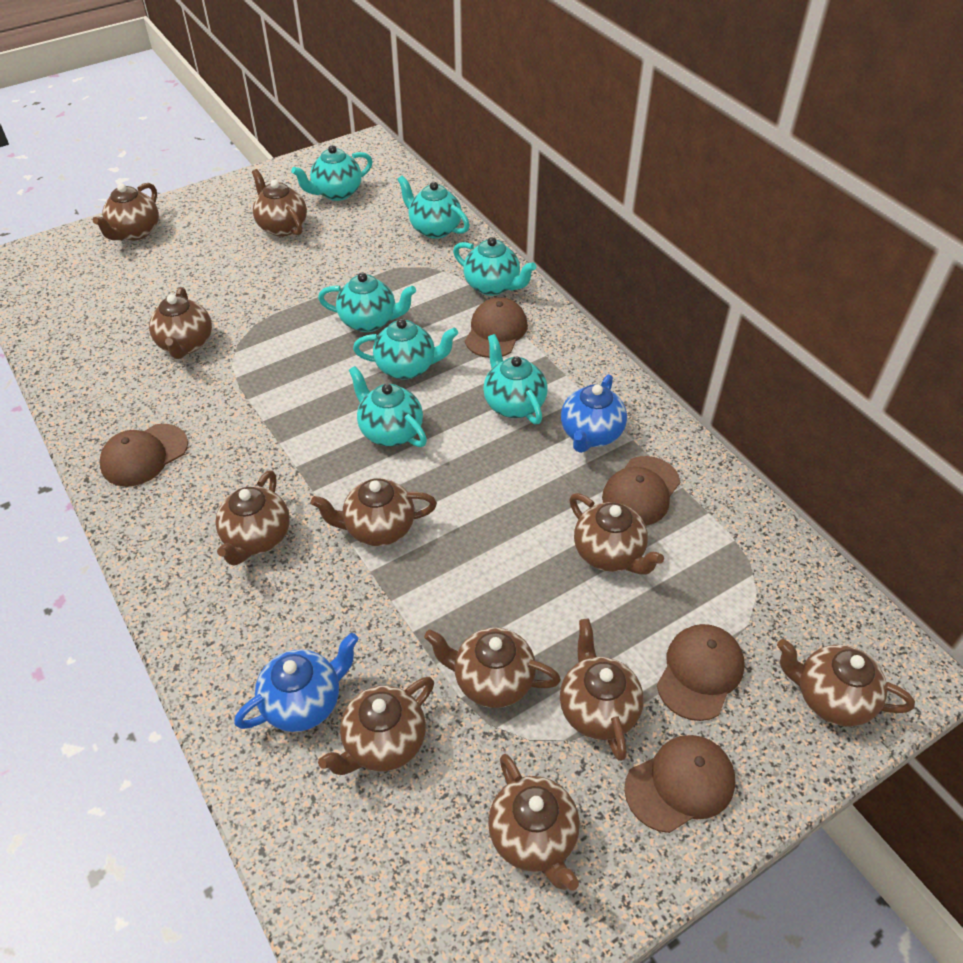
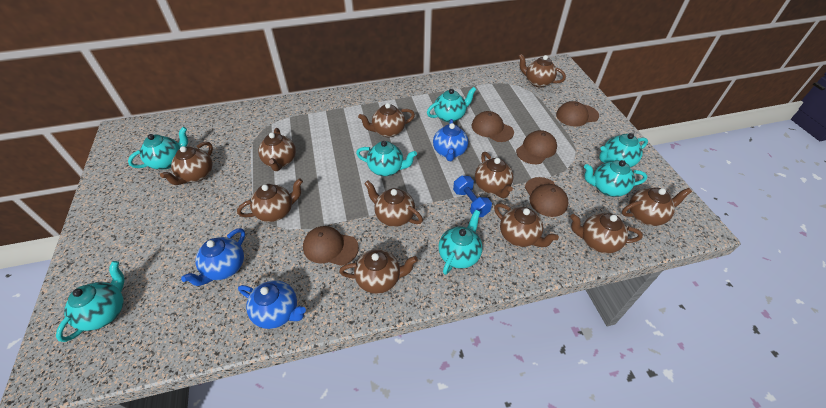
blue dumbbell: none = 0 -> [453,175,492,217] = 1
blue teapot: [234,633,359,732] [561,374,627,453] = 2 -> [181,228,245,286] [238,280,306,329] [433,119,468,161] = 3

